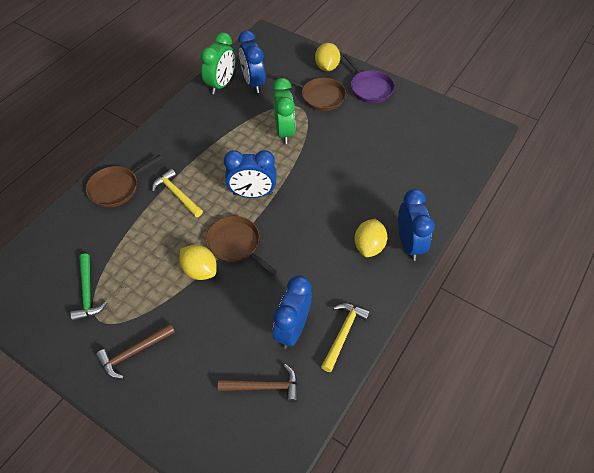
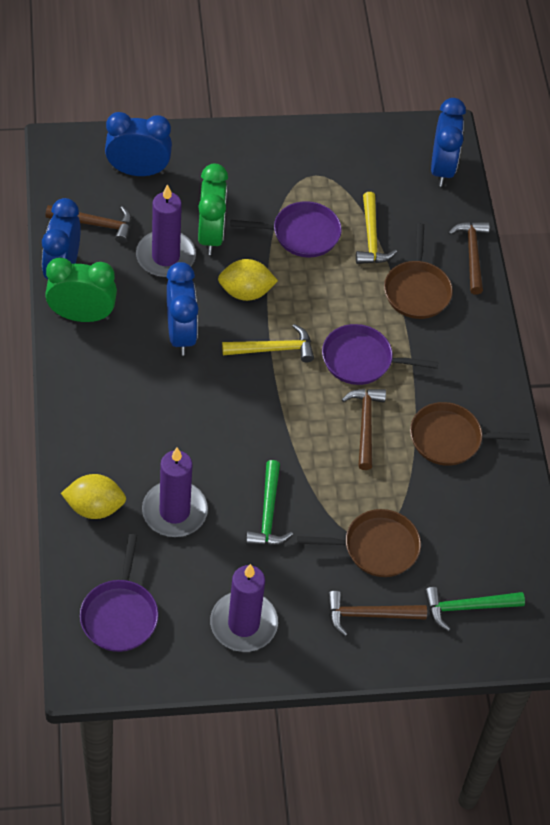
brown hammer: [96,323,175,379] [218,364,298,403] = 2 -> [45,205,132,244] [328,591,427,636] [342,389,386,470] [448,222,490,295] = 4
green hammer: [70,253,108,321] = 1 -> [246,460,293,545] [424,587,525,631] = 2
purple candle: none = 0 -> [136,184,196,277] [142,448,208,537] [210,564,278,652] = 3
purple pan: [343,54,395,103] = 1 -> [80,534,158,652] [230,201,342,257] [322,324,438,385] = 3
yellow lemon: [179,245,217,280] [315,43,340,71] [354,219,387,257] = 3 -> [61,474,126,519] [218,259,278,301] = 2

